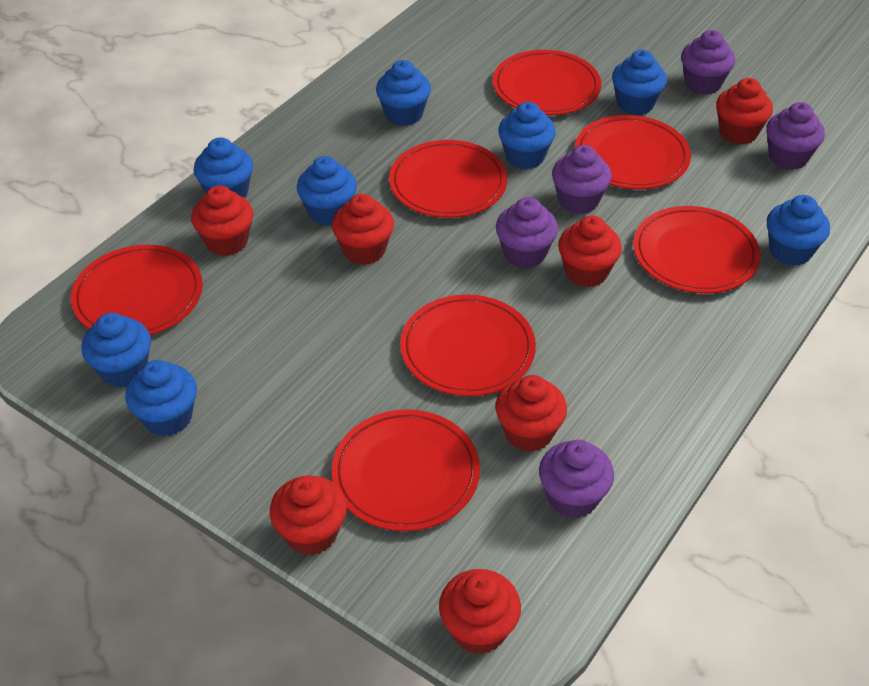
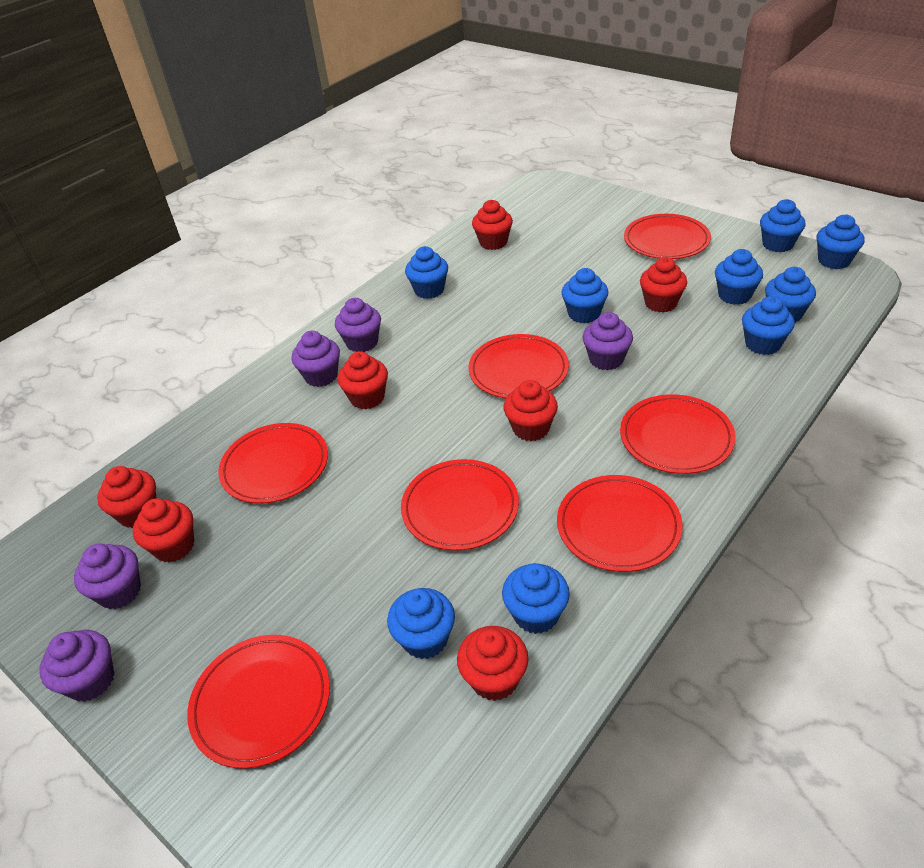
blue cupcake: [81,313,151,388] [125,360,197,436] [193,137,253,198] [297,156,357,226] [376,60,431,126] [498,102,556,169] [612,50,667,115] [767,195,830,266] = 8 -> [387,588,455,659] [405,246,448,299] [502,563,570,634] [562,268,608,323] [715,249,763,305] [742,296,795,355] [760,199,806,252] [765,267,816,323] [816,215,865,269] = 9

